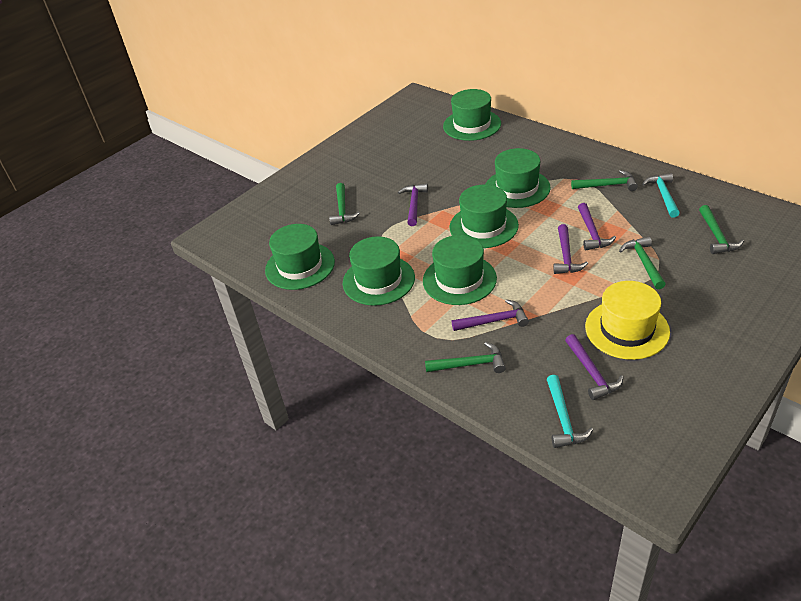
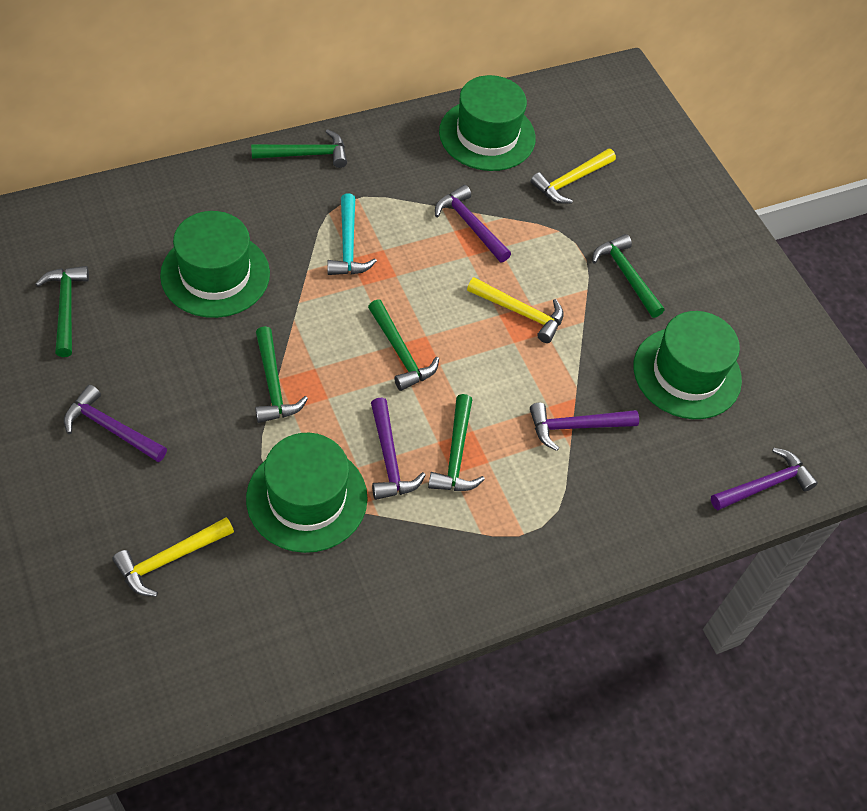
green hammer: [329,183,360,225] [425,342,506,373] [571,170,638,191] [619,236,666,289] [699,205,744,254] = 5 -> [36,266,89,357] [251,129,347,168] [255,326,308,423] [368,299,439,391] [428,394,485,491] [592,234,665,318] = 6
green hat: [265,224,335,290] [343,236,415,306] [423,235,497,305] [443,89,501,141] [449,184,519,248] [485,148,551,208] = 6 -> [160,211,270,318] [246,433,368,553] [439,75,536,171] [633,311,742,419] = 4
turquoise hammer: [547,375,593,448] [642,173,680,218] = 2 -> [327,194,377,275] = 1
yellow hammer: none = 0 -> [112,517,234,597] [467,277,564,343] [530,149,616,204] = 3
yellow hat: [585,281,670,360] = 1 -> none = 0

